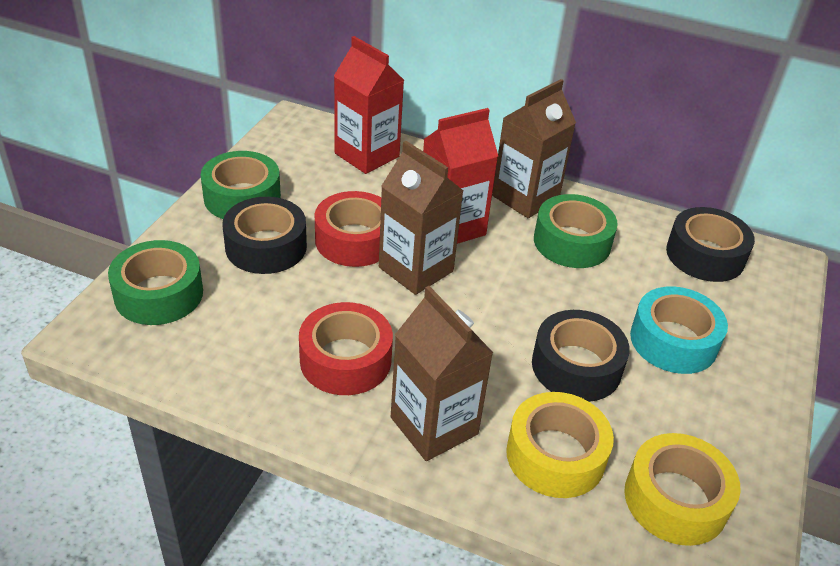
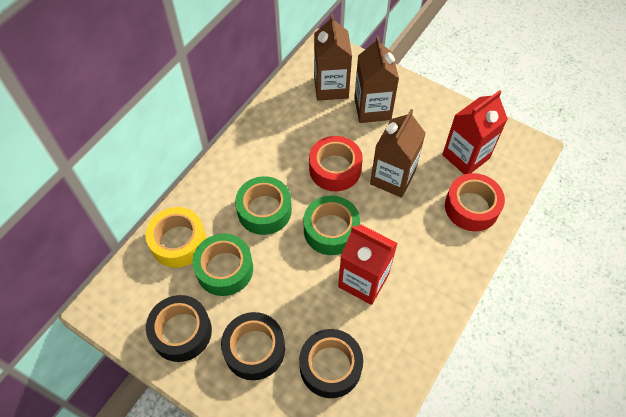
turquoise tape: [630,286,728,374] = 1 -> none = 0
yellow tape: [506,392,614,498] [624,433,741,546] = 2 -> [145,207,207,268] = 1

